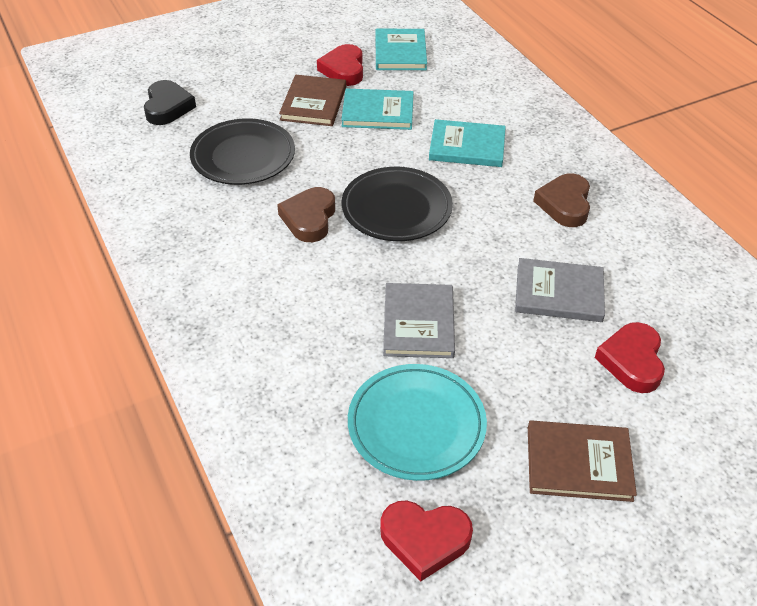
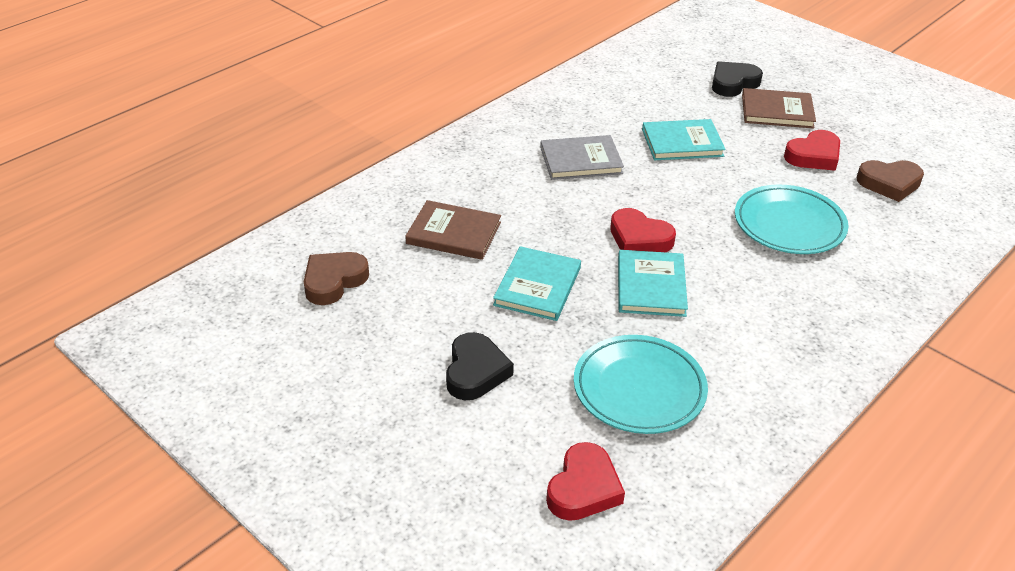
black heart: [144,80,196,125] = 1 -> [446,332,514,400] [712,61,763,97] = 2
black plate: [190,118,295,185] [342,167,453,241] = 2 -> none = 0
grey book: [383,283,455,358] [515,258,605,322] = 2 -> [540,135,624,180] = 1
turquoise plate: [348,364,487,481] = 1 -> [574,335,708,434] [735,185,849,254] = 2

